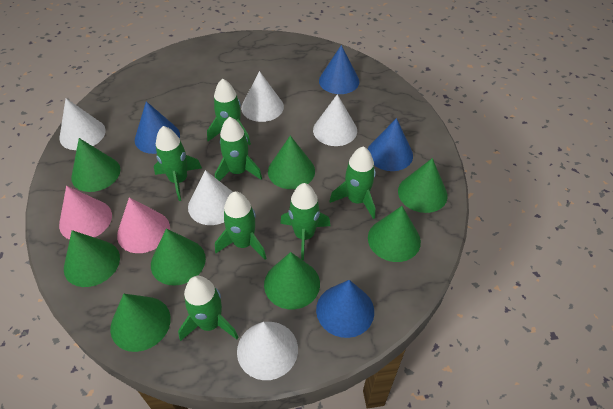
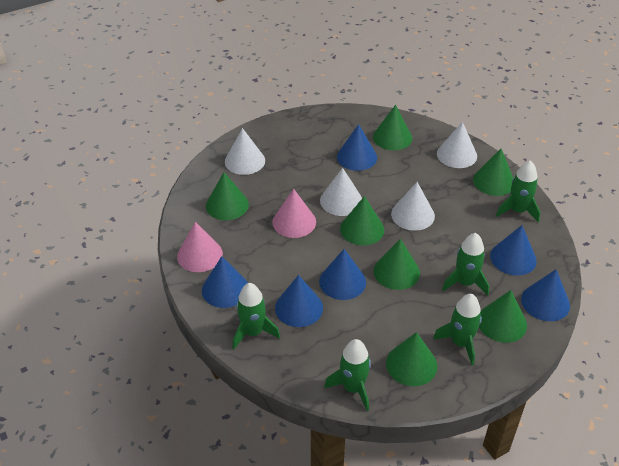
blue cone: [135,101,180,154] [316,280,374,338] [319,45,359,94] [368,118,413,171] = 4 -> [202,256,248,308] [275,275,323,327] [319,249,366,300] [337,124,377,171] [490,225,537,276] [521,270,570,321] = 6
green cone: [64,230,120,287] [71,138,120,192] [110,294,171,352] [151,229,206,286] [264,252,320,309] [268,136,315,189] [368,206,421,262] [398,158,447,213] = 8 -> [206,172,249,220] [340,196,384,246] [373,105,412,150] [373,239,420,290] [386,332,437,386] [473,149,513,196] [479,290,527,343] = 7
green rocket: [154,126,202,201] [178,276,238,341] [207,79,251,145] [215,117,262,181] [215,191,266,260] [280,183,331,260] [329,146,376,219] = 7 -> [233,283,280,349] [324,339,371,411] [433,294,482,365] [442,233,489,296] [496,160,540,222] = 5
white cone: [59,98,106,150] [188,170,233,225] [237,322,298,380] [241,71,284,122] [313,94,357,146] = 5 -> [225,128,265,175] [320,168,362,216] [391,182,435,231] [437,122,477,168] = 4

